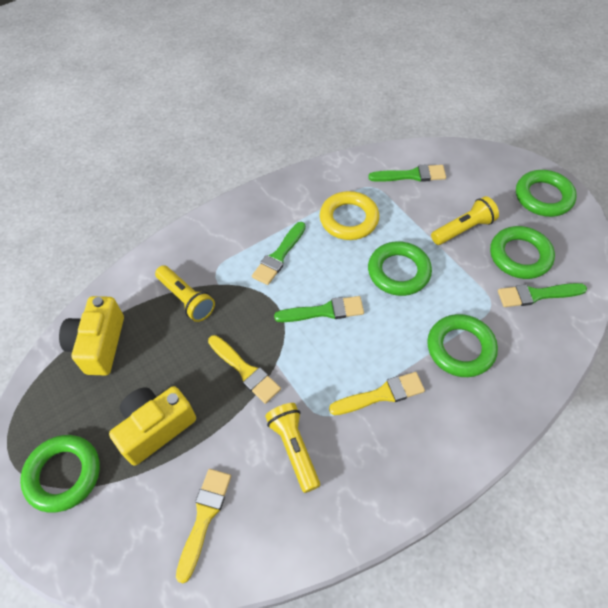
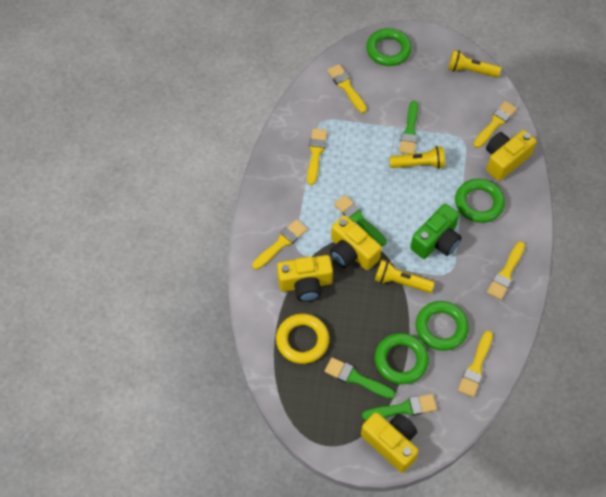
green camera: none = 0 -> [410,204,462,259] = 1
green ring: [20,435,100,513] [368,241,432,296] [427,314,498,377] [490,226,555,279] [516,170,577,217] = 5 -> [366,28,412,66] [375,333,429,384] [416,301,469,351] [455,179,505,223] = 4
yellow brush: [176,469,231,583] [208,335,281,404] [329,372,425,415] = 3 -> [252,219,307,270] [307,128,327,185] [327,64,367,113] [458,330,493,397] [473,101,517,148] [487,241,525,300] = 6
yellow camera: [59,296,124,376] [109,386,196,466] = 2 -> [277,255,333,302] [330,215,382,270] [361,412,419,473] [486,130,537,181] = 4

